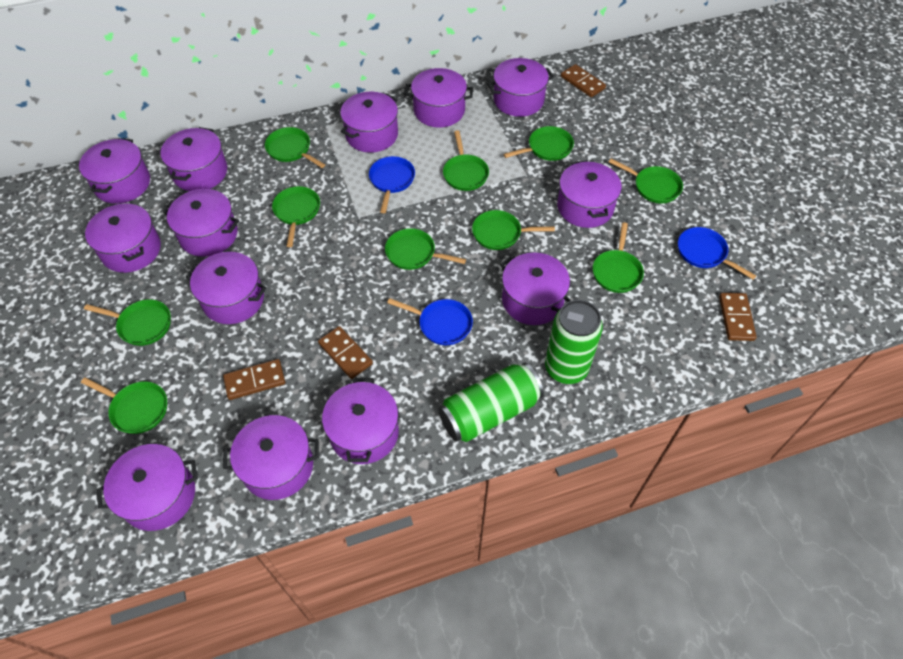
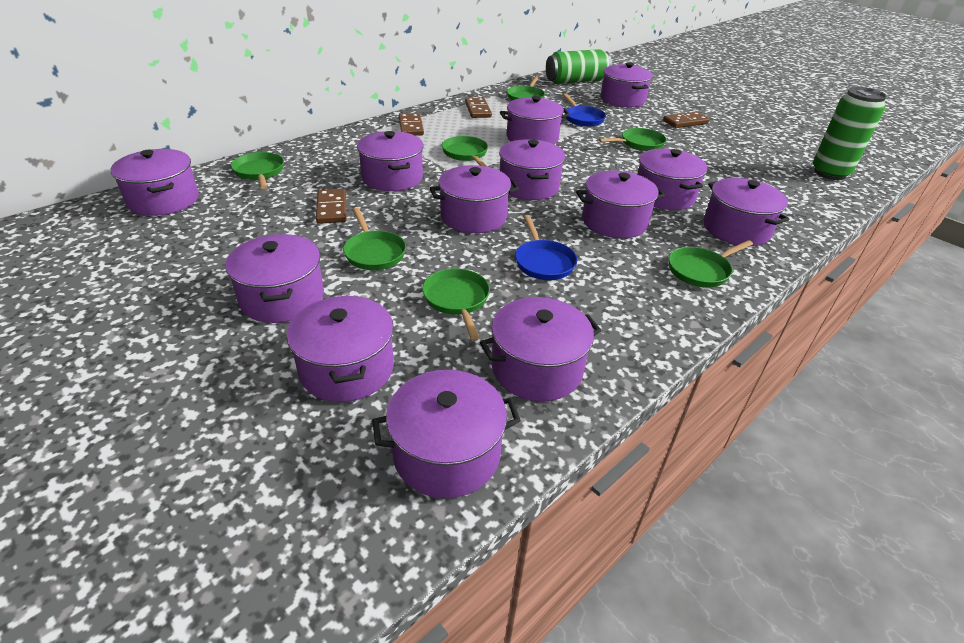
blue pan: [369,156,415,213] [387,298,473,345] [678,227,756,279] = 3 -> [515,215,577,280] [563,93,606,127] = 2
green pan: [81,377,167,434] [84,299,171,346] [265,127,325,168] [272,186,320,247] [385,228,466,270] [443,130,489,191] [472,210,555,250] [503,126,574,161] [593,222,644,293] [609,159,683,203] = 10 -> [231,152,284,189] [343,208,406,270] [422,268,490,340] [442,136,488,167] [507,75,545,101] [599,128,666,151] [669,240,753,287] = 7

